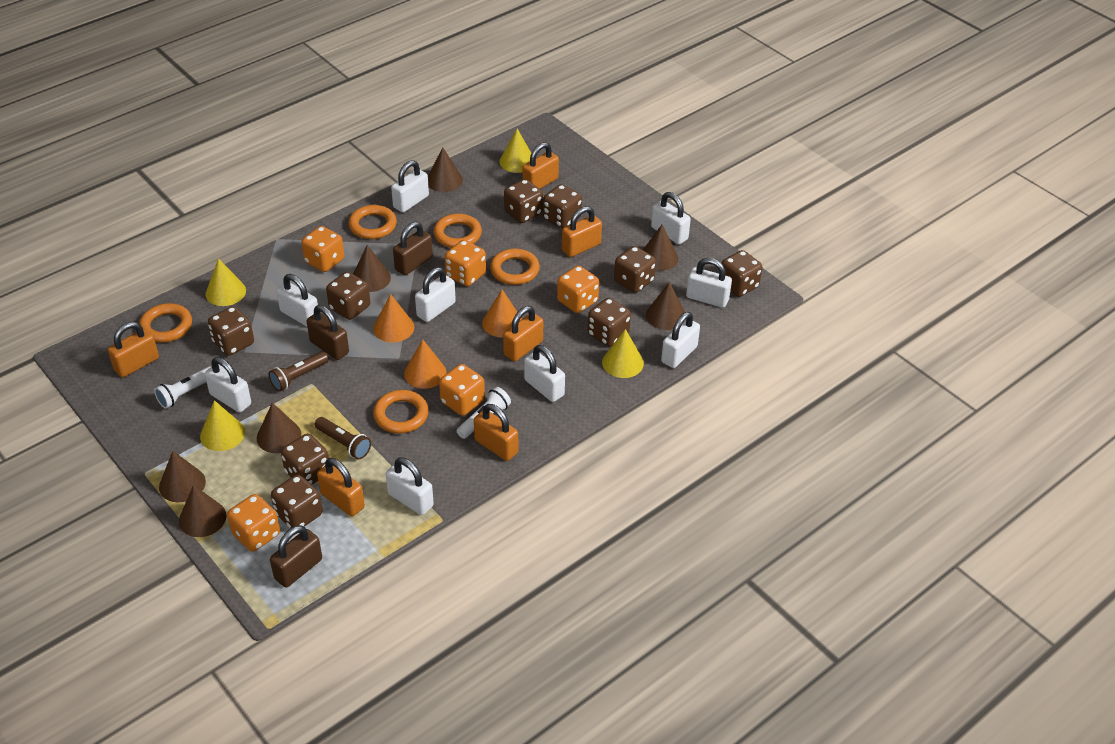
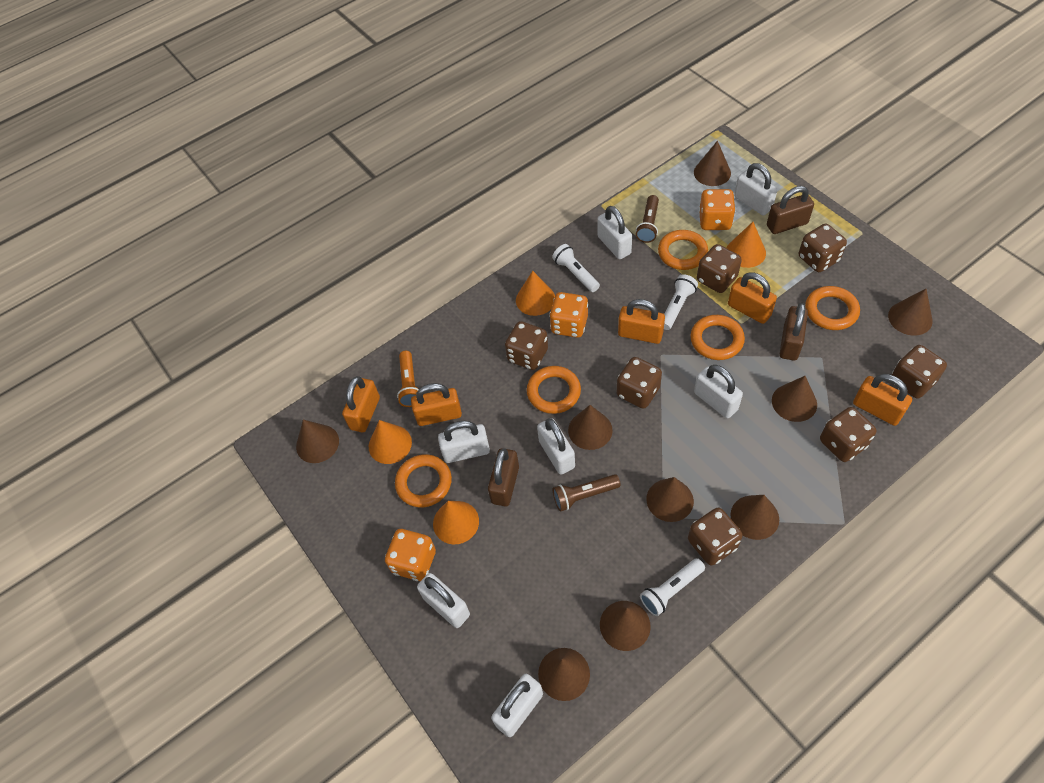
brown cone: [159,451,206,502] [179,485,227,537] [257,403,301,453] [353,245,391,292] [428,147,463,192] [643,224,678,271] [646,282,685,330] = 7 -> [296,420,339,463] [538,648,590,701] [568,405,613,450] [600,601,651,651] [646,477,694,522] [694,141,731,186] [731,495,779,540] [772,376,817,422] [888,289,933,336] = 9
brown dice: [208,306,254,356] [271,475,322,528] [281,434,329,485] [326,272,370,320] [504,179,543,223] [543,184,582,228] [587,298,631,347] [614,246,656,293] [722,250,763,297] = 9 -> [505,321,548,370] [617,357,662,409] [688,508,743,565] [697,244,742,293] [799,224,847,272] [820,407,877,462] [892,345,947,399] = 7
orange cone: [373,294,414,342] [404,339,446,389] [482,290,522,337] = 3 -> [369,420,412,464] [433,501,479,544] [516,271,555,316] [727,222,766,268] = 4
orange dice: [227,494,280,552] [301,226,344,272] [439,364,485,416] [445,240,486,286] [557,266,599,313] = 5 -> [385,529,436,581] [549,292,588,338] [699,189,736,230] = 3
orange flashlight: none = 0 -> [397,351,419,407] = 1
orange padlock: [108,322,159,377] [317,458,365,516] [474,404,518,461] [503,306,543,361] [522,142,559,189] [562,206,602,257] = 6 -> [342,376,380,432] [411,383,462,426] [618,299,665,344] [728,272,777,324] [853,374,912,426] = 5
white flashlight: [154,366,211,409] [457,387,511,439] = 2 -> [552,244,600,292] [640,558,705,616] [664,274,698,330] = 3
white padlock: [205,357,251,413] [277,274,318,327] [386,457,434,515] [391,160,429,212] [415,267,456,322] [524,345,565,402] [651,192,691,244] [661,312,700,368] [686,258,732,308] = 9 -> [417,573,470,628] [438,421,490,463] [491,674,543,737] [537,418,575,475] [597,206,632,259] [694,365,743,418] [734,163,777,215] = 7
yellow cone: [200,400,245,451] [205,258,246,306] [499,129,531,173] [602,329,644,378] = 4 -> none = 0

